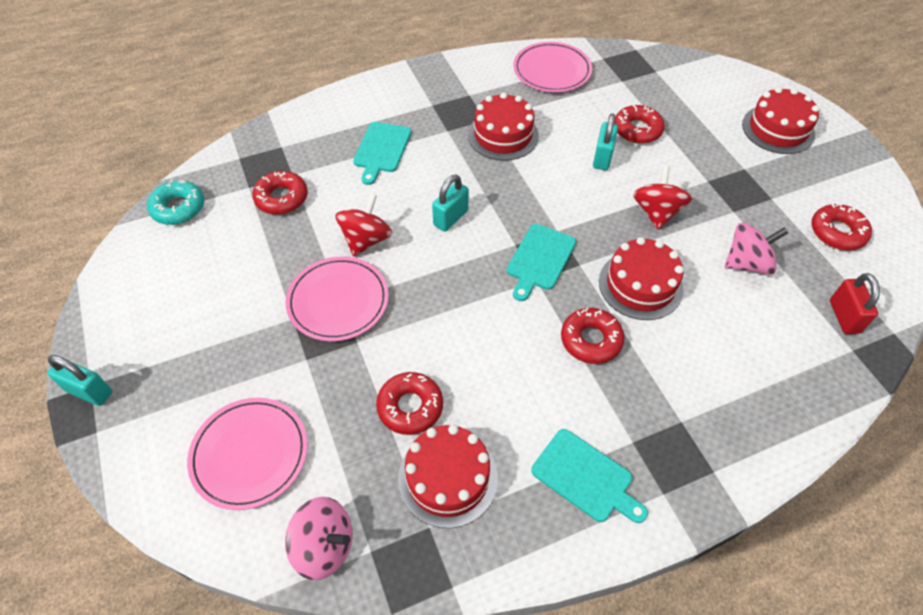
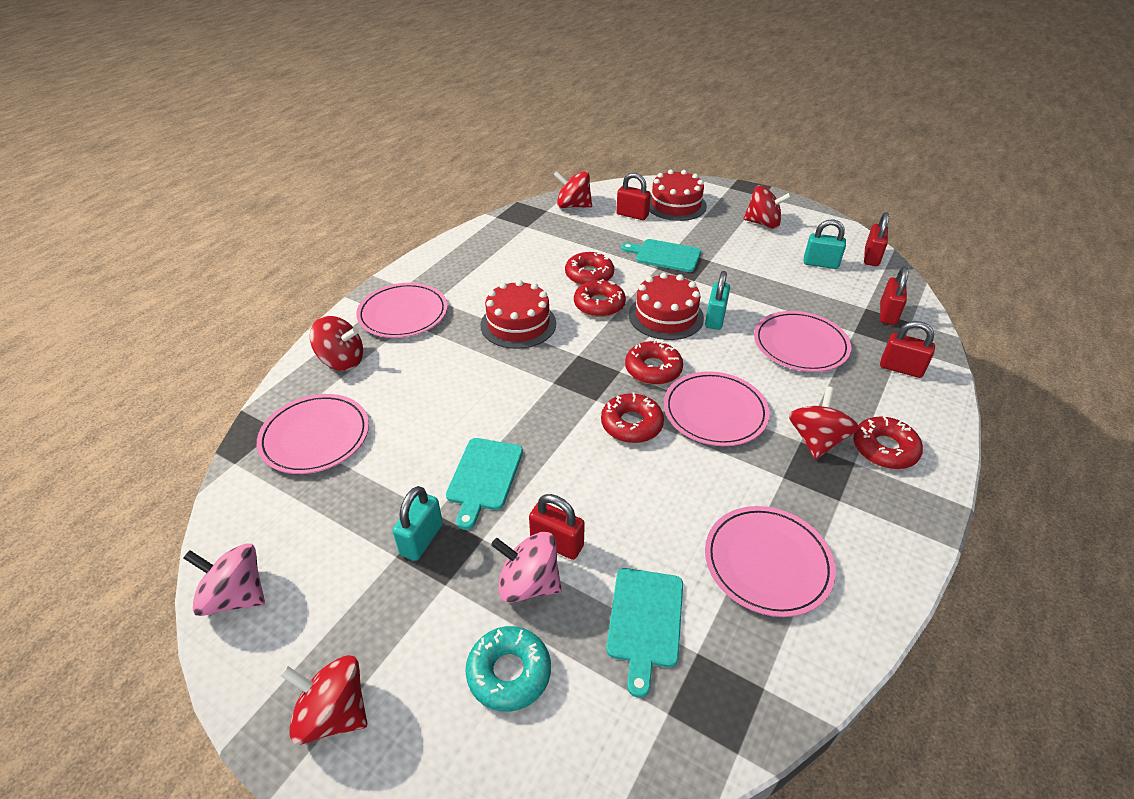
pink plate: [187,398,308,510] [286,257,389,341] [513,42,592,92] = 3 -> [257,394,369,474] [356,283,448,338] [664,371,770,446] [705,506,836,617] [754,311,851,372] = 5
red cake: [398,425,498,528] [468,92,539,161] [599,237,684,320] [742,87,820,154] = 4 -> [480,280,556,349] [629,273,704,340] [649,169,707,221] = 3
red padlock: [830,273,880,334] = 1 -> [529,494,585,560] [616,173,651,220] [864,212,889,266] [880,267,908,325] [880,321,935,378] = 5
red spinning top: [335,193,392,257] [633,165,692,229] = 2 -> [280,655,367,745] [310,316,363,371] [554,171,592,208] [743,185,792,229] [789,386,859,459] = 5

